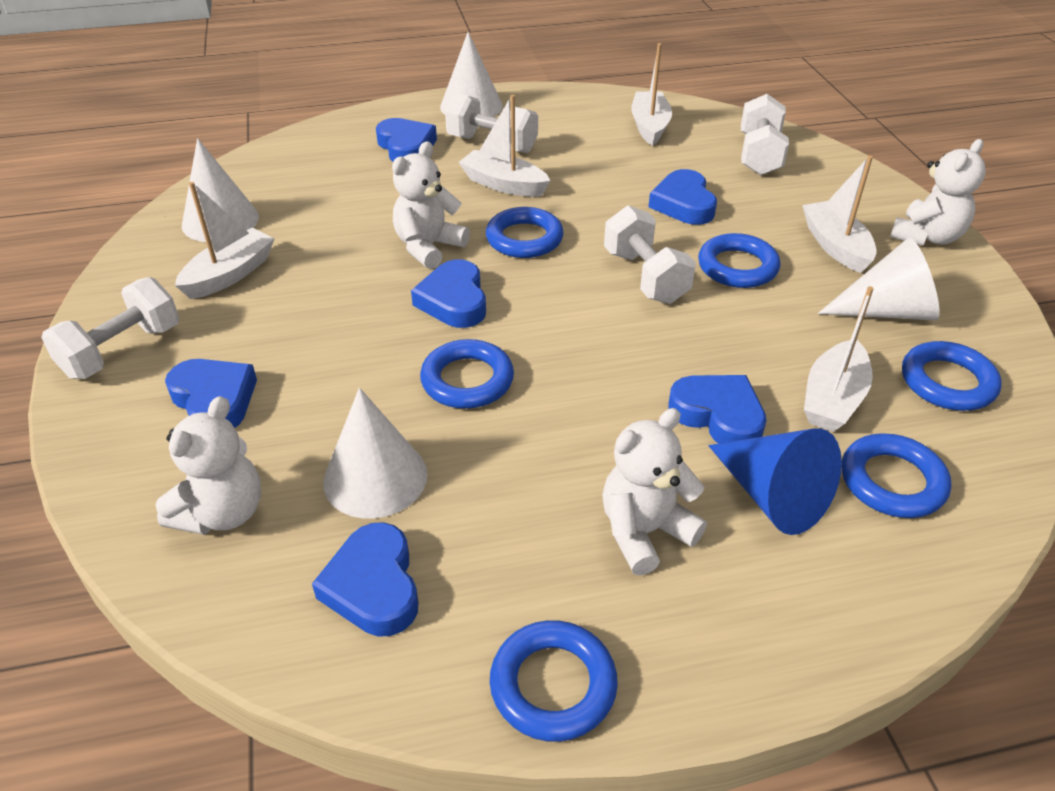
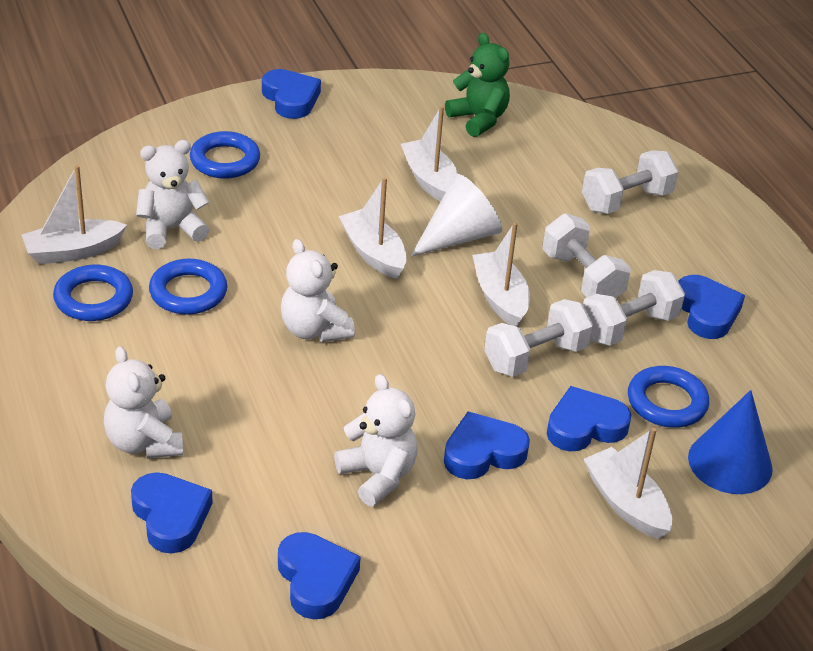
blue ring: [420,339,514,409] [486,207,564,258] [490,620,618,742] [698,233,780,288] [842,433,951,518] [902,341,1002,411] = 6 -> [53,265,133,321] [149,259,227,315] [190,131,260,179] [628,366,709,428] = 4
green teddy bear: none = 0 -> [445,33,510,137] = 1
white cone: [182,138,259,242] [323,388,427,519] [440,32,503,117] [818,237,939,321] = 4 -> [411,174,502,257] = 1

